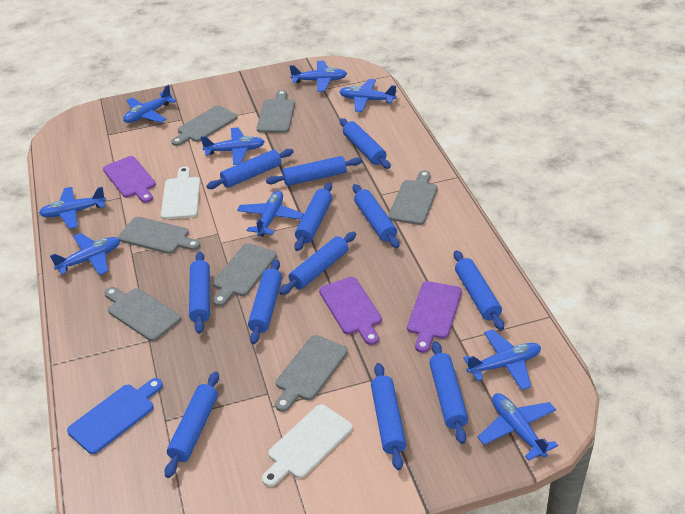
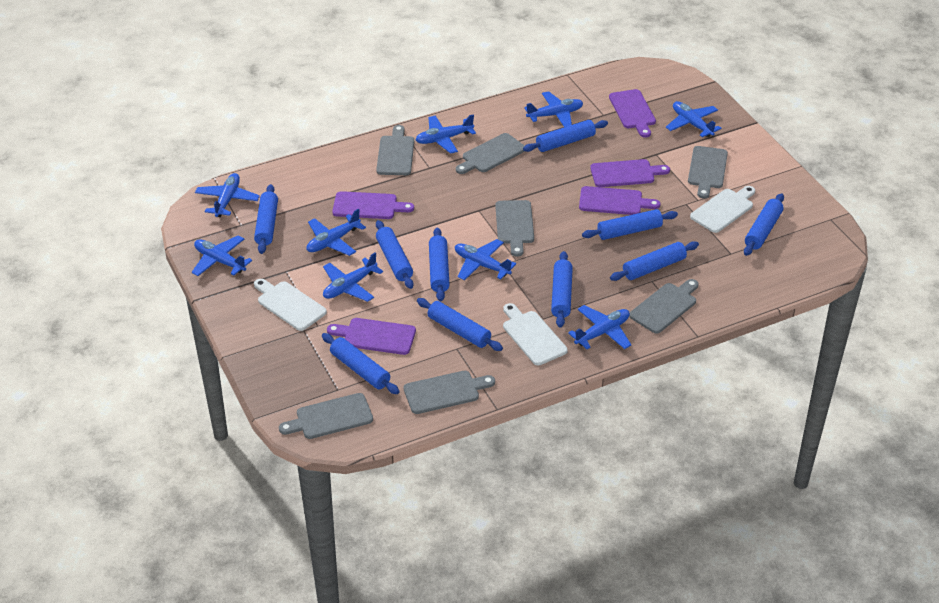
blue cutting board: [67,378,163,454] = 1 -> none = 0
blue rolling pin: [165,372,219,478] [189,251,210,334] [207,149,294,189] [248,259,282,344] [266,156,362,186] [279,232,356,295] [294,182,332,251] [340,118,391,169] [353,184,400,248] [371,363,407,470] [429,341,468,444] [454,250,504,330] = 12 -> [254,184,278,254] [322,333,399,394] [376,220,413,289] [417,298,503,351] [429,228,450,301] [523,120,608,152] [551,251,573,327] [582,209,678,240] [610,241,699,281] [744,193,784,256] = 10
purple cutting board: [103,156,156,203] [319,277,382,345] [407,281,462,353] = 3 -> [327,318,416,355] [332,191,414,219] [579,186,661,215] [590,159,670,187] [609,89,656,138] = 5
white cutting board: [161,166,200,219] [262,404,353,487] = 2 -> [254,279,327,331] [503,303,568,365] [690,186,755,233] = 3

